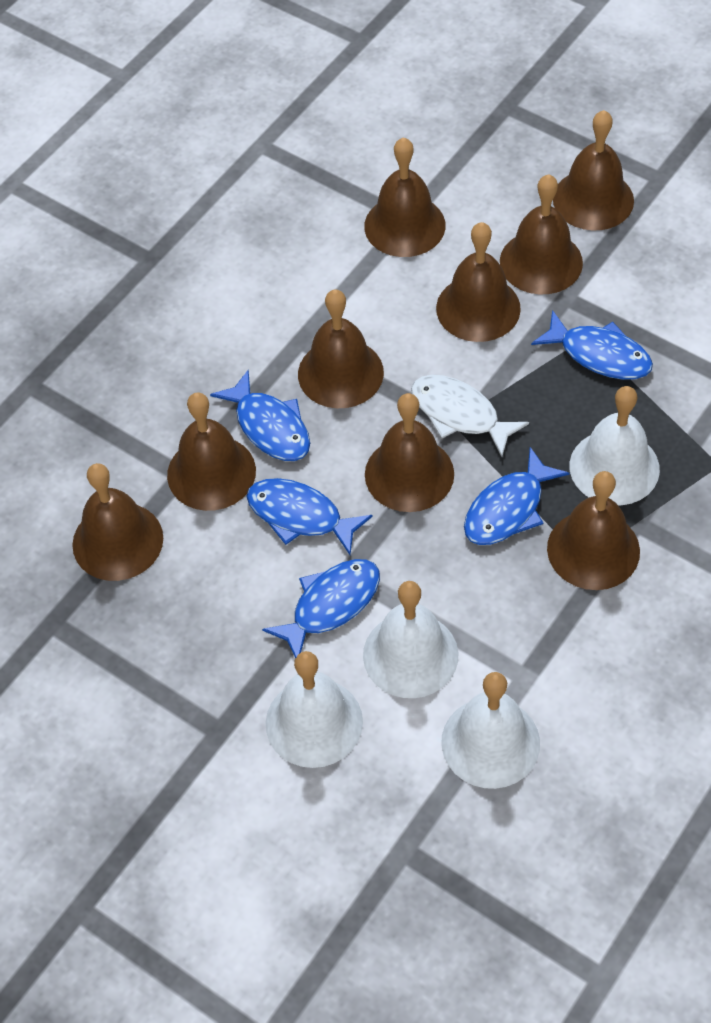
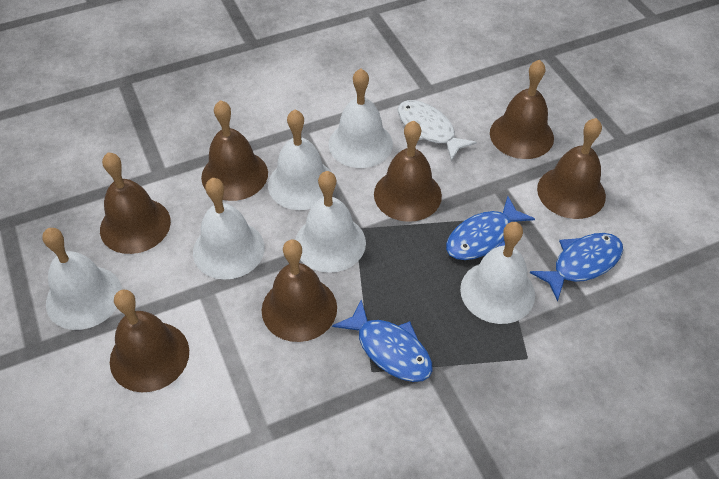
blue fish: [210,370,310,461] [246,478,373,555] [262,559,380,659] [464,447,569,545] [531,310,653,380] = 5 -> [332,300,433,382] [446,196,535,260] [530,233,623,302] = 3
brown bell: [72,463,163,581] [167,392,256,511] [298,289,384,408] [364,137,446,257] [365,393,454,512] [436,222,521,342] [500,174,583,294] [547,471,640,590] [553,110,634,231] = 9 -> [100,152,171,254] [110,290,189,392] [201,100,268,201] [262,240,337,342] [374,121,442,222] [490,60,554,159] [537,118,606,219] = 7
white bell: [265,651,363,768] [363,581,458,698] [441,672,540,789] [569,386,660,506] = 4 -> [42,228,122,330] [193,178,265,280] [268,109,331,210] [296,171,366,273] [329,68,393,168] [460,222,535,324] = 6

